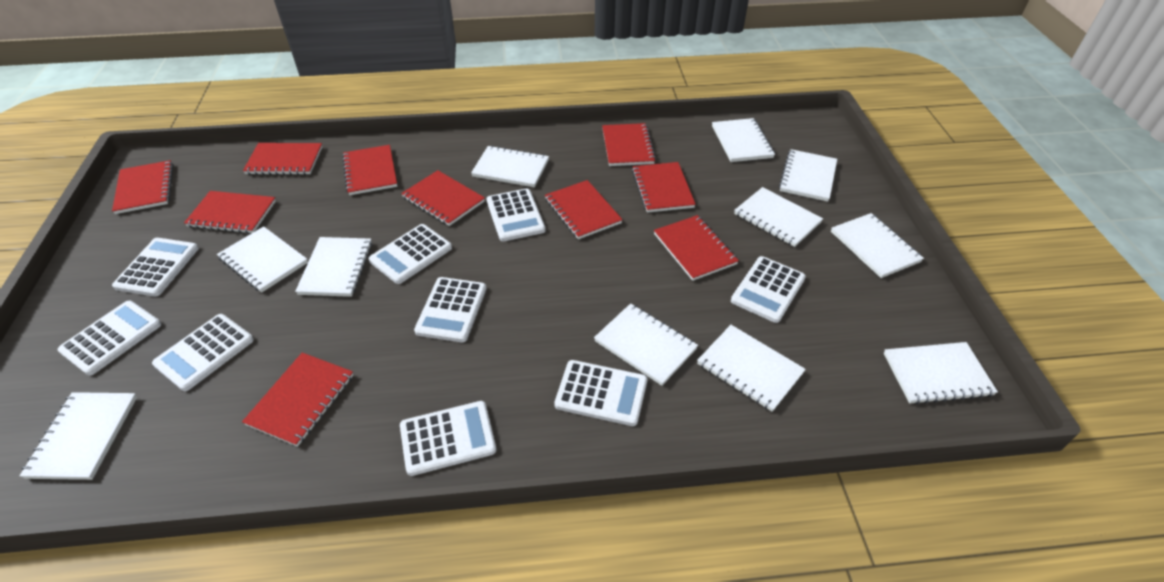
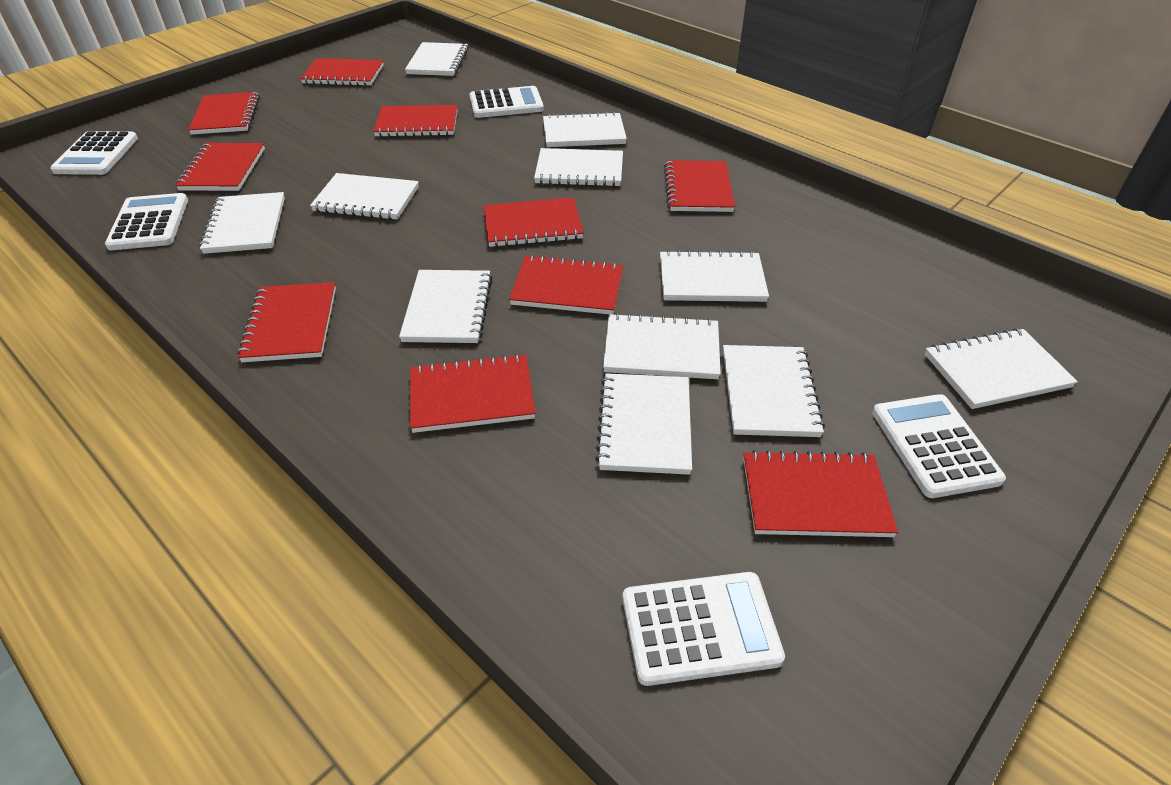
white calculator: [58,301,161,376] [112,238,199,297] [152,314,254,391] [369,224,452,284] [400,401,496,476] [414,277,486,342] [486,189,545,241] [554,360,647,426] [731,256,806,323] = 9 -> [50,131,138,175] [105,193,188,250] [470,86,544,118] [622,572,785,686] [872,394,1006,498] = 5

